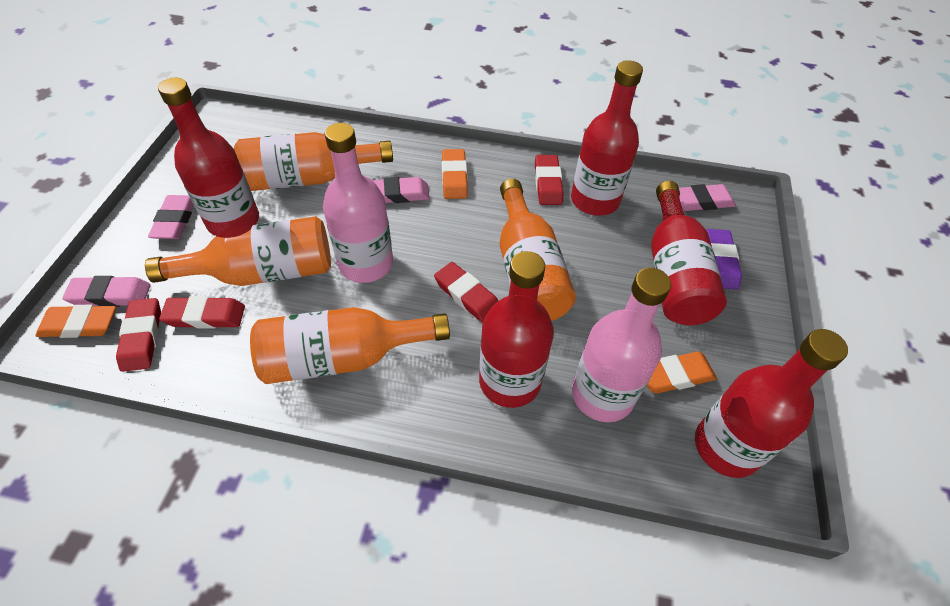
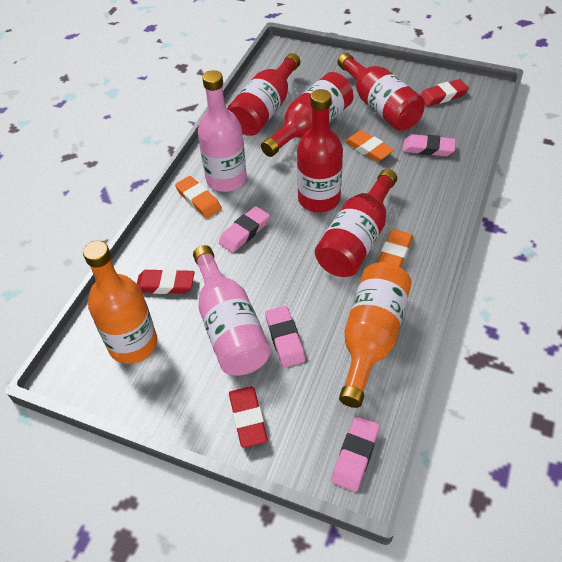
orange bottle: [145,216,331,286] [234,132,393,191] [250,307,450,384] [500,179,576,321] = 4 -> [83,241,157,364] [339,262,412,408] = 2
purple eraser: [706,229,742,289] = 1 -> none = 0
red eraser: [116,298,161,372] [159,296,245,329] [434,262,498,323] [535,155,563,205] = 4 -> [137,269,195,294] [229,386,268,448] [420,79,469,107] = 3

